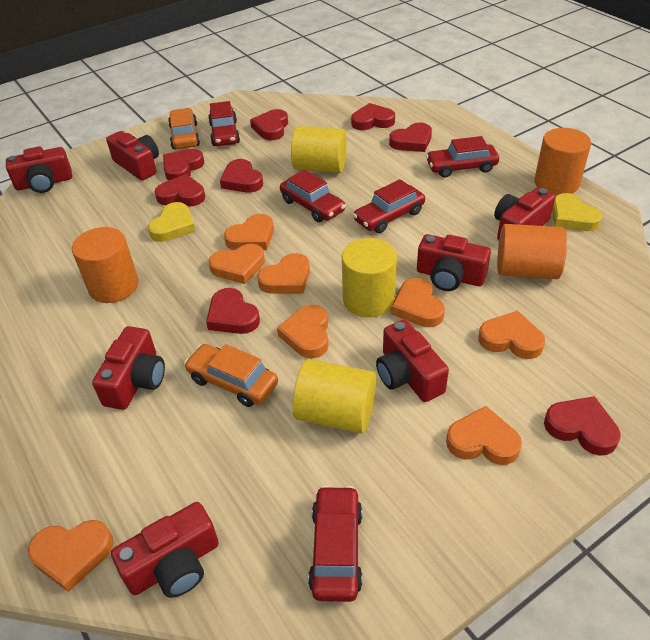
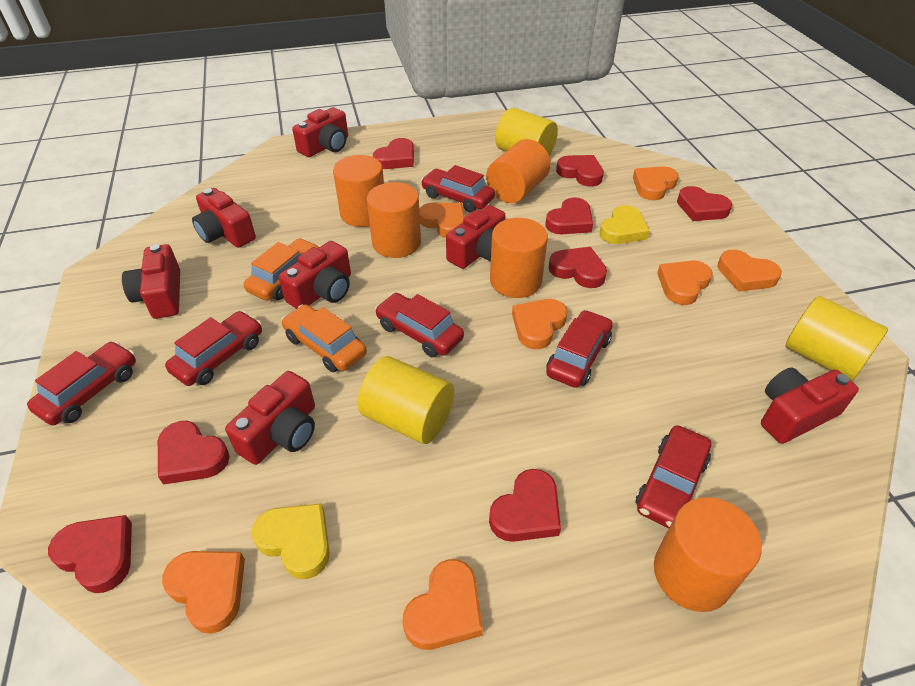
orange cylinder: [72,227,139,303] [497,224,567,279] [534,128,591,195] = 3 -> [333,155,384,227] [367,182,421,258] [486,139,551,203] [490,218,548,298] [654,497,762,612] = 5
orange heart: [28,520,113,592] [209,244,265,284] [224,214,274,250] [257,253,310,294] [277,305,329,358] [391,278,445,327] [446,406,522,465] [478,311,545,359] = 8 -> [162,551,245,634] [403,559,483,650] [419,202,465,238] [512,299,568,349] [633,166,679,200] [657,261,713,305] [717,250,782,292] = 7
red car: [208,101,240,146] [280,169,346,222] [308,486,362,602] [353,179,425,233] [426,136,499,178] = 5 -> [27,341,136,425] [165,311,262,386] [375,293,464,357] [421,165,495,213] [546,310,613,388] [636,425,711,528] = 6

